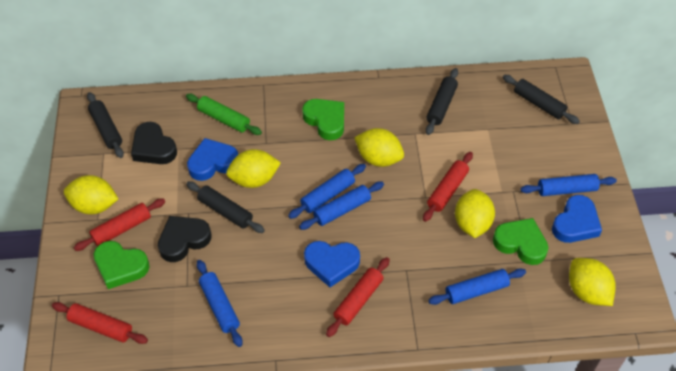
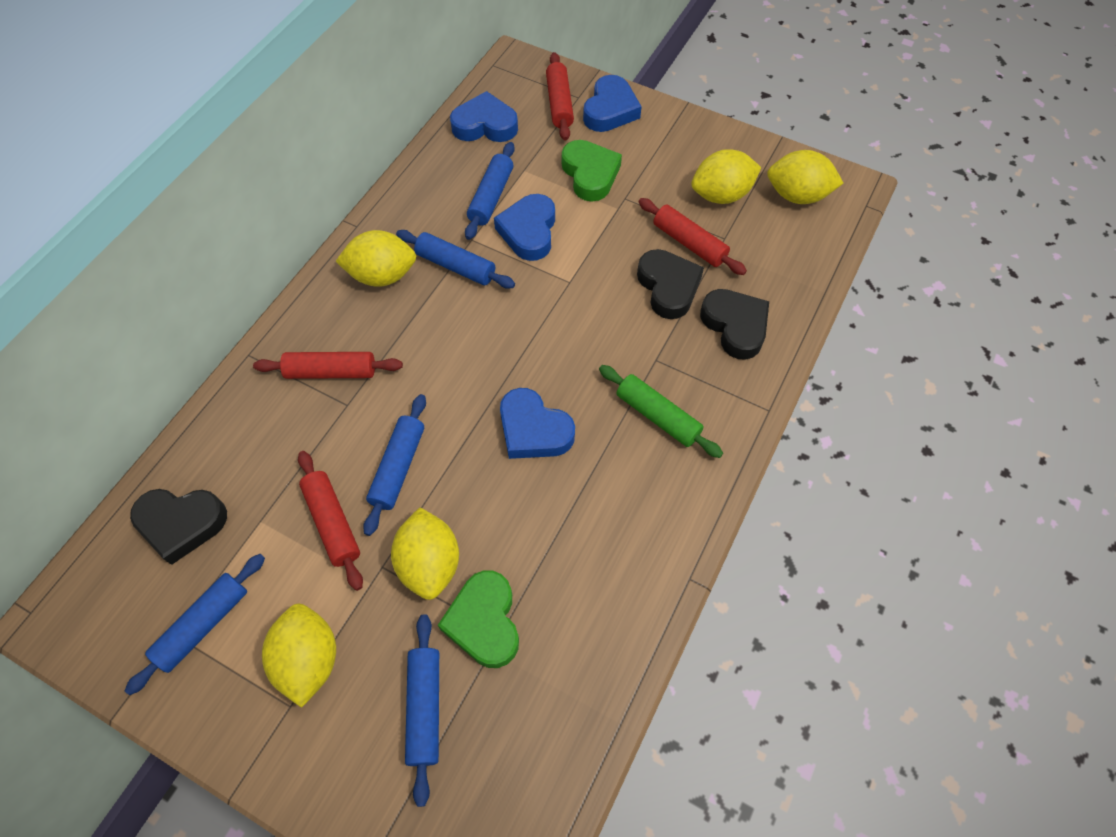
black heart: [131,122,177,164] [158,216,212,262] = 2 -> [130,489,227,565] [637,249,704,319] [700,289,769,360] = 3
black rolling pin: [87,92,124,158] [186,181,265,233] [426,68,458,135] [503,75,580,124] = 4 -> none = 0
blue heart: [187,138,238,181] [304,241,360,287] [552,195,602,243] = 3 -> [450,91,518,142] [494,194,555,261] [500,388,575,459] [583,75,642,132] = 4
green heart: [94,241,149,289] [302,99,344,140] [493,218,548,265] = 3 -> [438,570,519,668] [562,140,622,202] = 2

